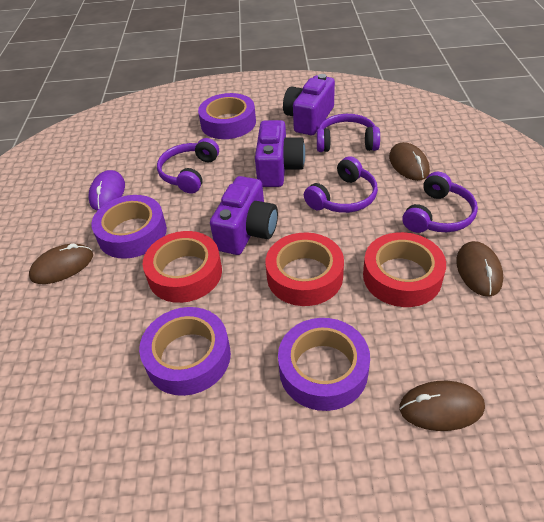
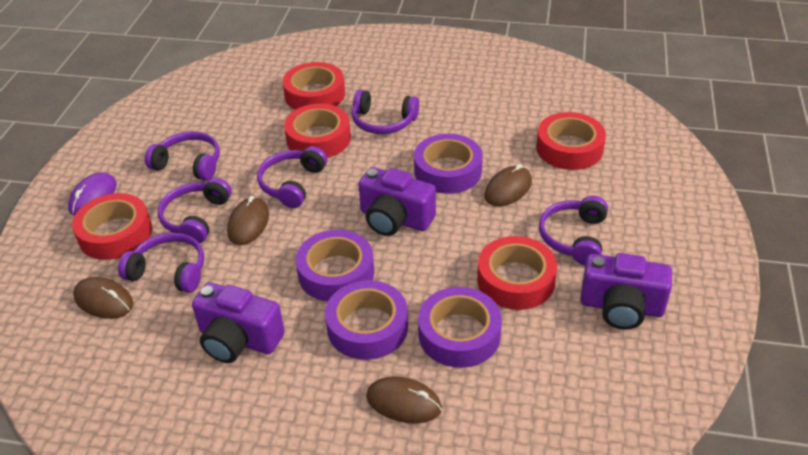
purple headphones: [157,138,219,194] [304,156,378,213] [317,114,380,152] [403,172,478,233] = 4 -> [118,233,204,293] [145,131,220,181] [158,178,232,243] [257,146,327,208] [352,90,419,134] [539,196,608,265] = 6
red tape: [143,231,222,303] [265,233,344,306] [363,232,446,307] = 3 -> [72,193,152,260] [282,62,345,110] [284,104,351,158] [477,236,557,310] [536,112,606,170] = 5

